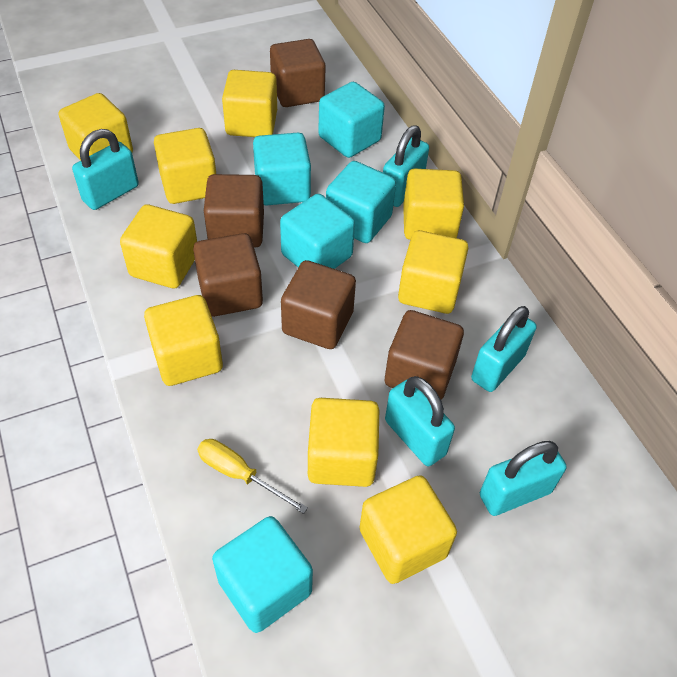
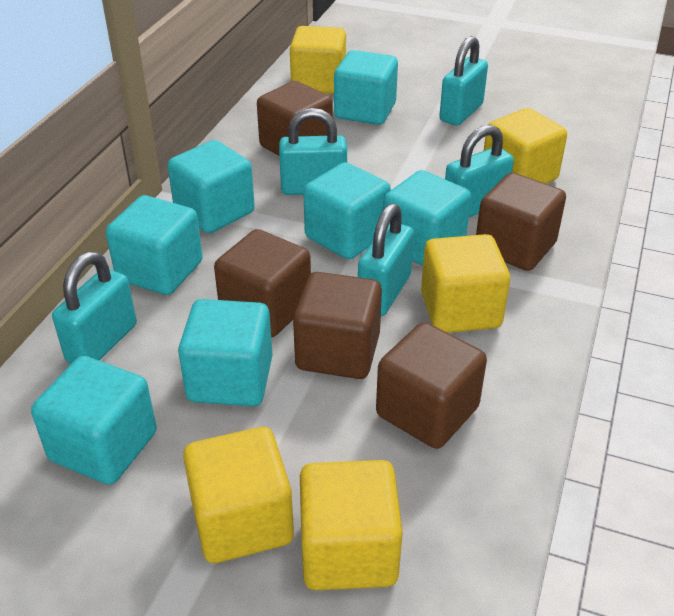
turquoise cube: [212,516,313,633] [253,133,311,206] [280,194,355,269] [318,82,385,158] [326,161,396,243] = 5 -> [31,356,157,485] [106,195,203,295] [168,140,255,233] [178,299,272,406] [303,162,391,259] [334,50,398,125] [383,170,471,266] = 7
yellow cube: [59,93,133,161] [120,204,197,289] [144,295,223,386] [154,128,216,204] [222,70,277,137] [308,398,379,487] [359,475,457,584] [398,230,468,314] [403,169,464,240] = 9 -> [183,427,294,563] [290,26,346,94] [300,460,403,590] [421,234,510,333] [484,108,567,184] = 5
yellow screwdriver: [197,439,308,514] = 1 -> none = 0

